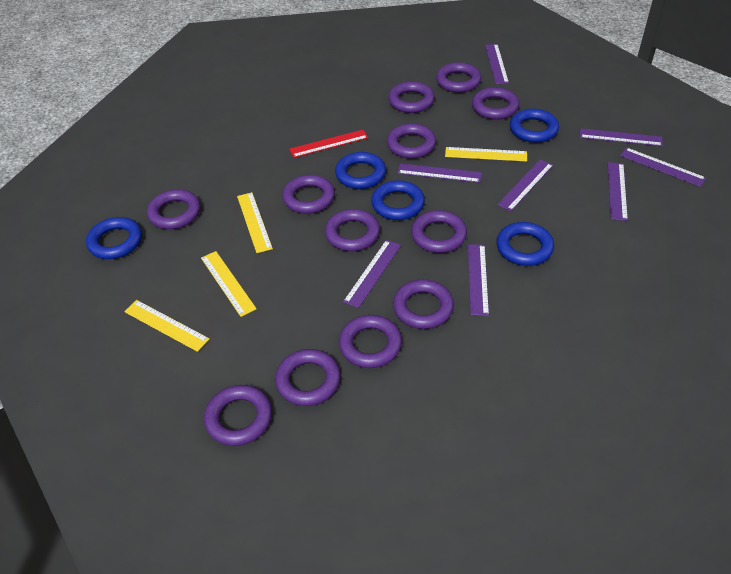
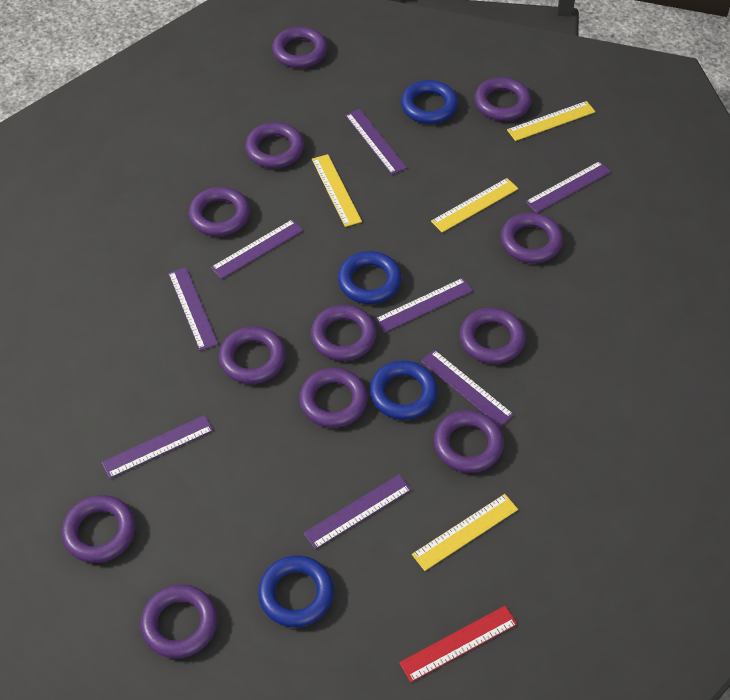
blue ring: [86,217,142,259] [335,152,386,189] [371,180,425,220] [496,222,554,266] [510,108,559,143] = 5 -> [258,555,334,627] [338,251,402,304] [370,360,438,420] [401,80,458,124] = 4

